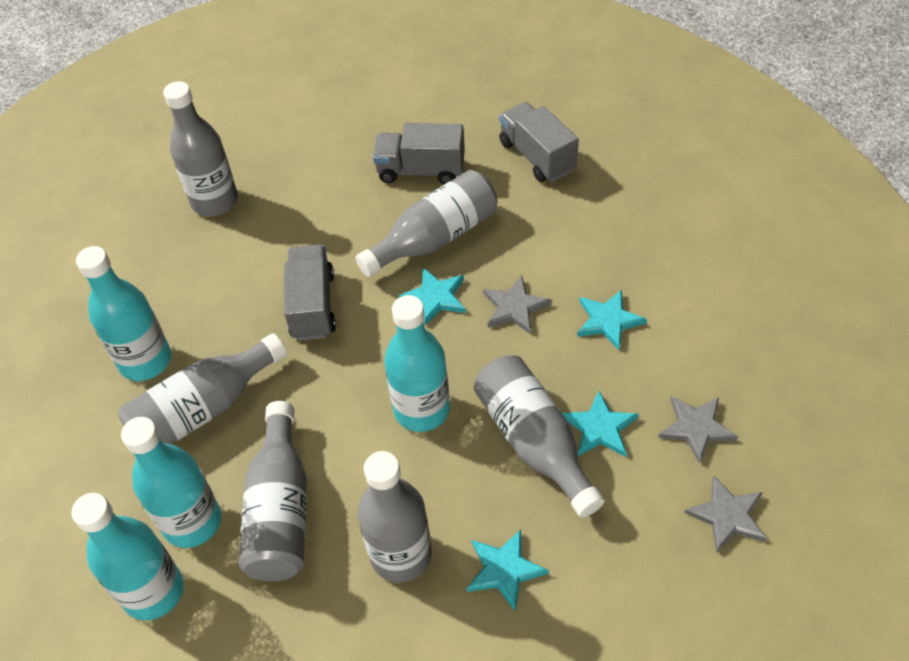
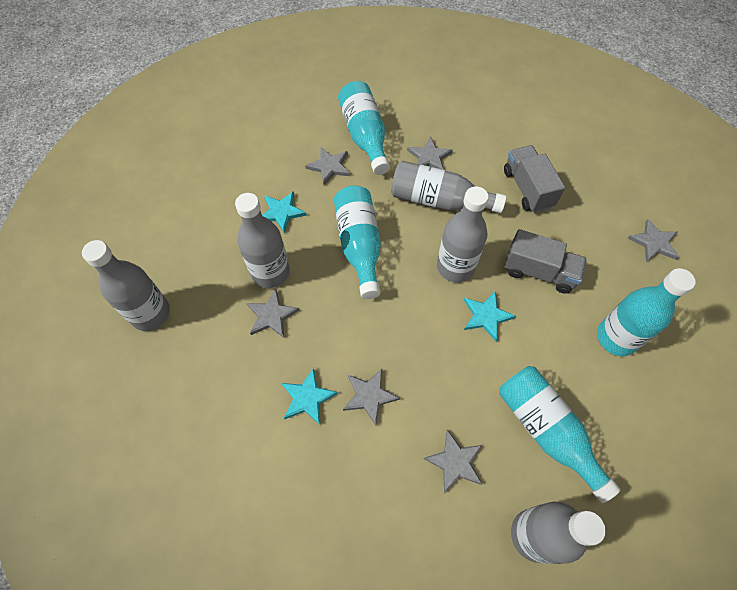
grey bottle: [118,333,287,444] [163,81,238,216] [239,401,307,581] [355,170,497,277] [358,451,432,583] [474,355,604,518] = 6 -> [82,240,170,331] [235,193,290,288] [391,161,506,213] [437,186,489,282] [511,502,606,564] = 5
grey star: [483,276,552,335] [658,396,738,464] [684,475,767,553] = 3 -> [246,289,299,338] [305,147,350,185] [343,369,400,425] [407,136,453,170] [424,430,482,493] [628,219,679,262] = 6
grey truck: [284,245,336,341] [373,123,465,184] [499,102,579,182] = 3 -> [504,145,565,213] [504,229,587,294] = 2
turquoise star: [399,267,466,326] [467,530,549,611] [562,391,639,457] [577,290,647,350] = 4 -> [262,191,307,233] [281,368,338,425] [464,291,516,341] = 3

